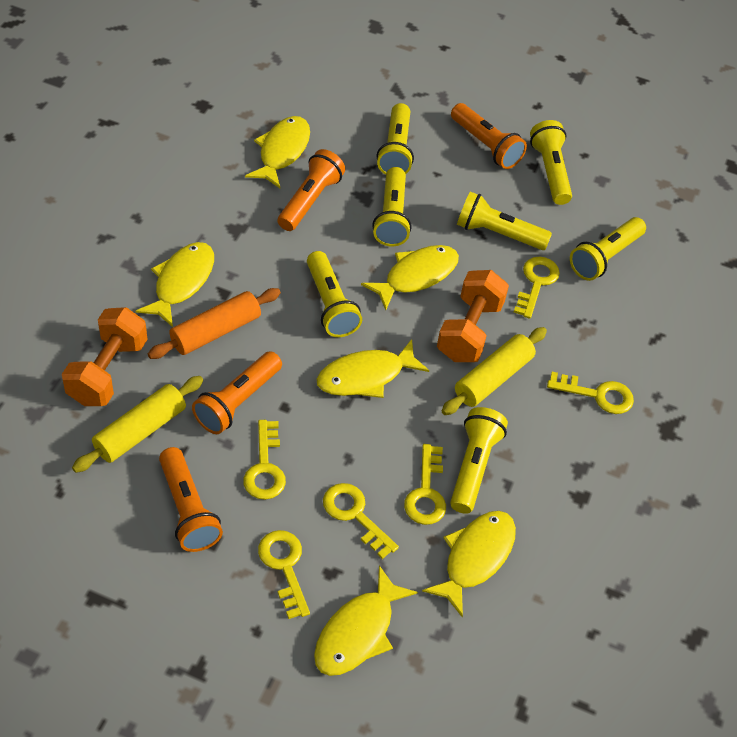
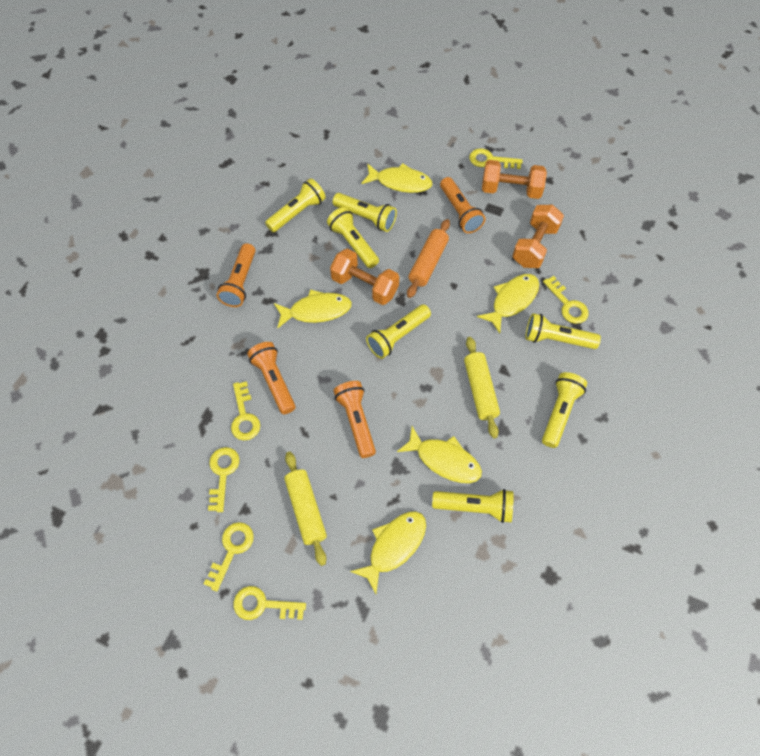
orange dumbbell: [62,307,148,406] [437,270,509,362] = 2 -> [330,248,399,305] [482,160,547,199] [512,205,564,268] = 3
yellow fish: [136,242,214,327] [245,116,310,188] [314,565,418,676] [317,339,429,398] [361,245,459,310] [422,511,516,617] = 6 -> [274,289,352,328] [350,511,426,594] [361,163,433,193] [397,426,482,483] [477,274,539,333] = 5

